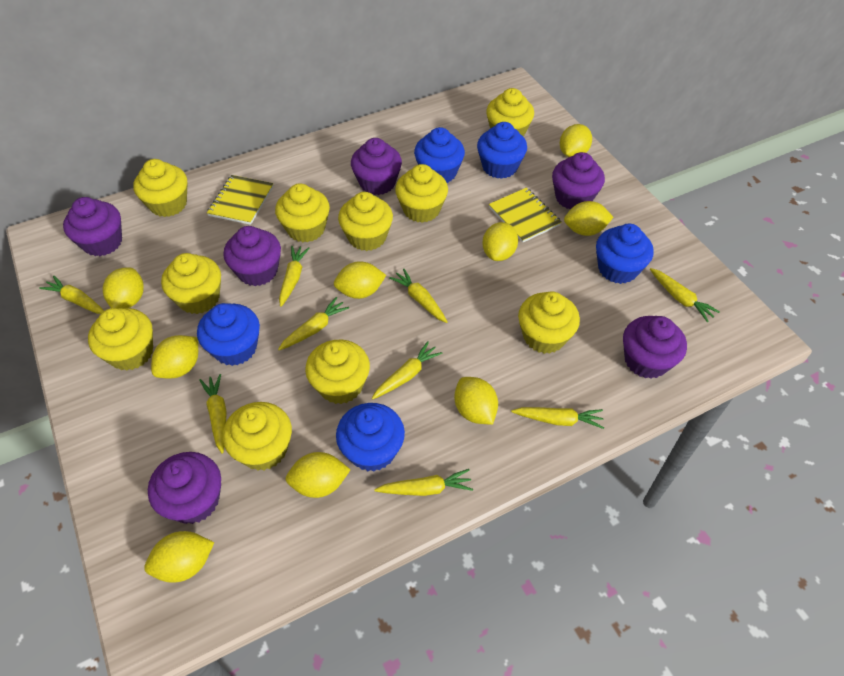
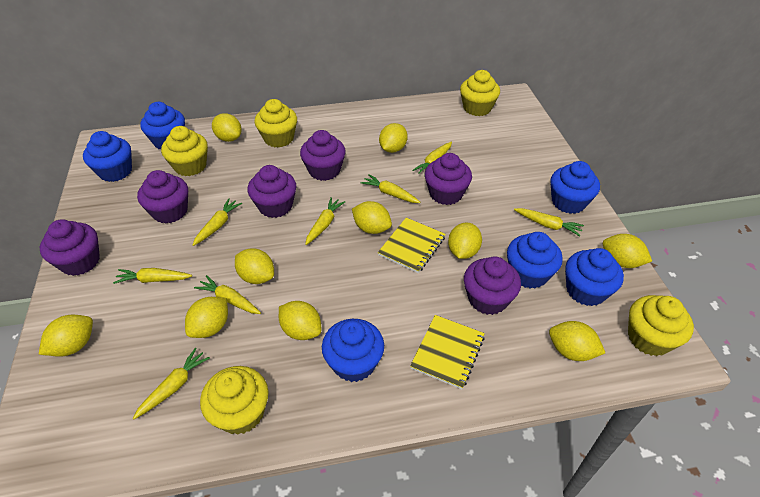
blue cupcake: [197,303,260,366] [336,403,405,471] [414,127,465,183] [477,122,527,179] [596,224,654,284] = 5 -> [83,131,132,182] [140,102,185,149] [322,319,384,382] [507,232,563,289] [551,161,600,214] [565,248,624,306] = 6
yellow carrot: [39,276,104,314] [199,374,227,454] [278,297,349,350] [279,246,310,307] [372,341,442,399] [374,469,473,496] [389,269,448,323] [511,407,604,429] [650,268,720,322] = 9 -> [113,268,192,284] [133,348,210,419] [193,199,242,246] [194,275,261,314] [305,197,345,245] [361,174,421,203] [412,142,452,176] [514,208,584,236] = 8
yellow cupcake: [88,308,153,371] [133,159,187,217] [161,253,221,314] [223,402,292,470] [275,183,330,242] [305,340,370,404] [338,192,393,251] [395,164,448,223] [486,88,534,137] [518,291,580,354] = 10 -> [161,126,208,176] [200,366,269,435] [254,99,297,148] [460,70,500,116] [628,295,694,356] = 5
yellow lemon: [103,268,144,308] [144,531,214,583] [151,335,198,379] [285,452,351,498] [334,261,386,299] [454,377,498,425] [482,222,518,261] [560,124,592,157] [564,201,613,236] = 9 -> [39,315,93,357] [185,297,228,338] [212,113,242,142] [235,248,274,284] [279,301,321,340] [352,201,392,234] [379,123,408,153] [448,223,482,259] [549,321,605,361] [603,234,652,268] = 10

